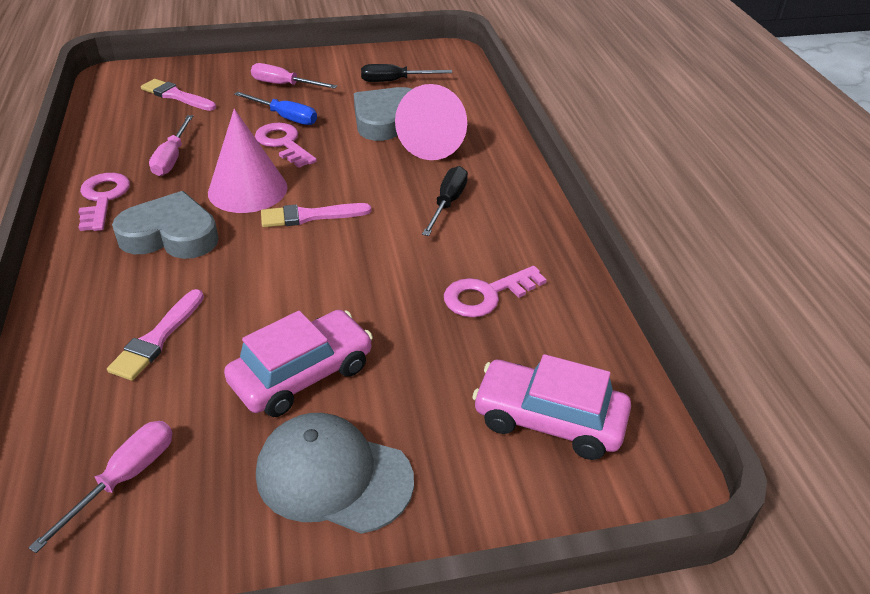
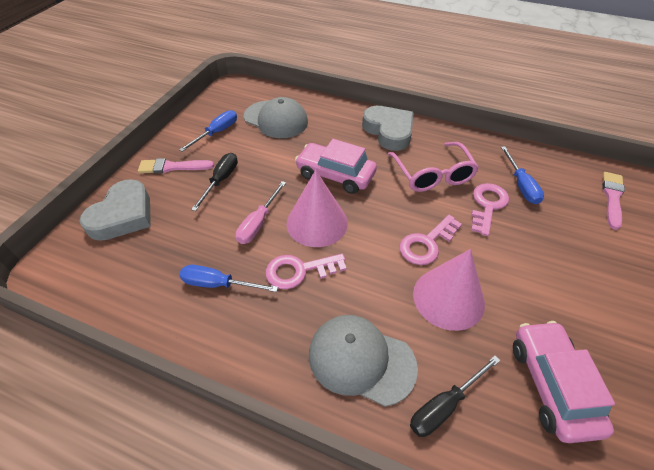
blue screwdriver: [234,92,317,125] = 1 -> [179,110,237,152] [179,265,278,292] [501,146,544,204] = 3
grey cap: [256,413,414,534] = 1 -> [244,97,308,138] [309,315,418,407] = 2
pink brush: [107,289,204,381] [141,79,216,111] [261,203,371,227] = 3 -> [138,158,214,173] [602,172,625,230] = 2
pink glasses: none = 0 -> [388,142,479,192] = 1
pink screwdriver: [28,421,173,553] [149,115,193,176] [251,63,337,89] = 3 -> [236,181,286,244] = 1

